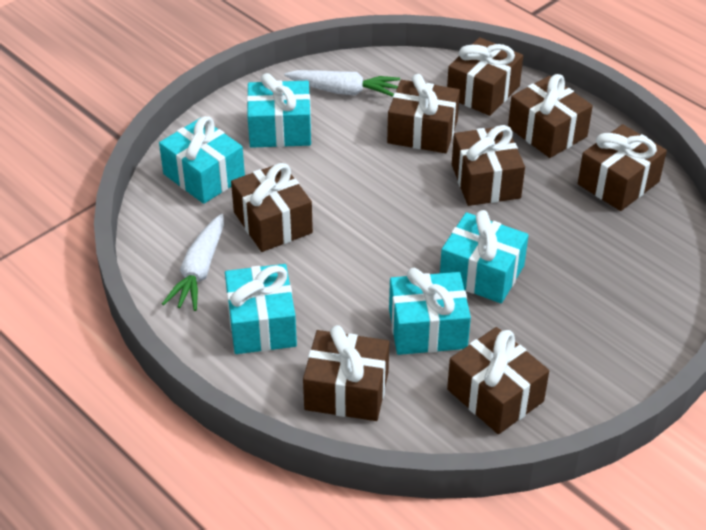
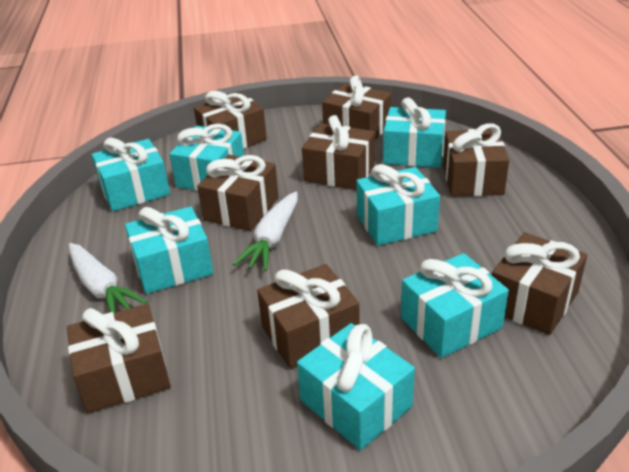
turquoise gift: [159,116,245,204] [225,264,297,354] [247,73,311,148] [389,268,471,355] [440,210,529,303] = 5 -> [92,138,170,211] [125,206,213,294] [170,124,244,191] [297,323,415,450] [356,164,440,246] [383,97,446,168] [401,253,509,358] = 7

